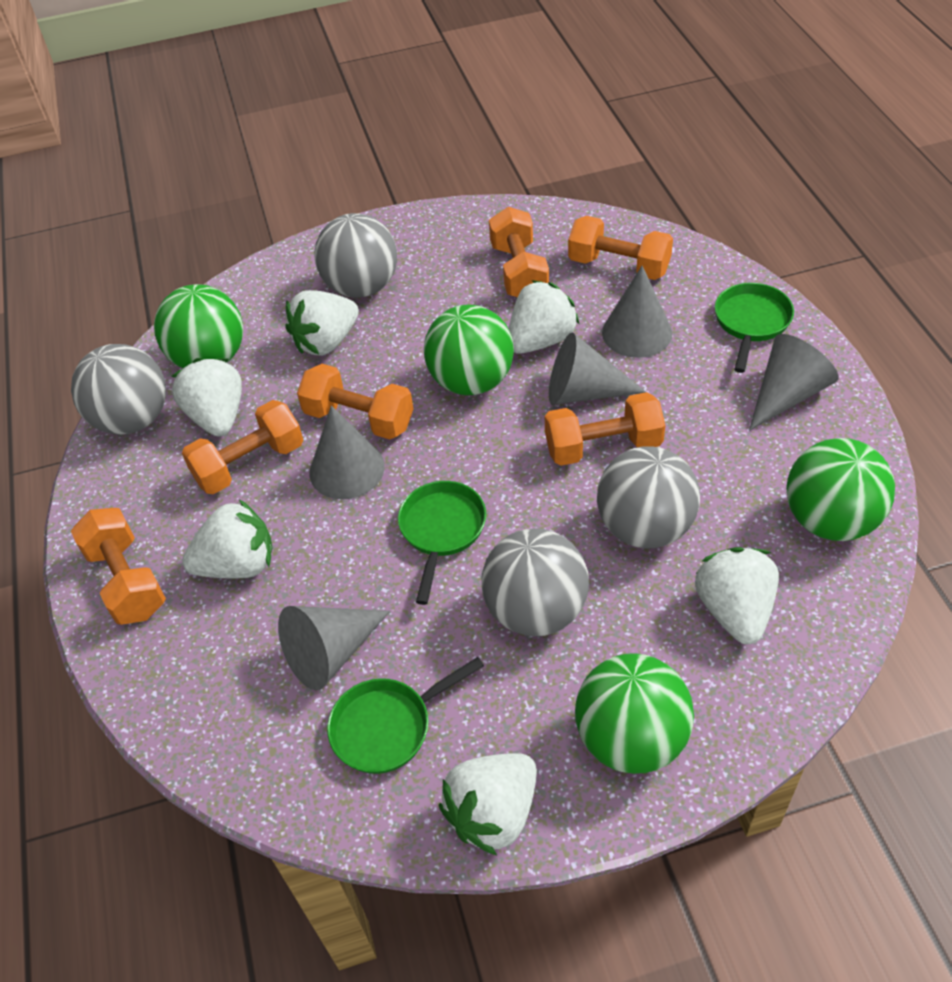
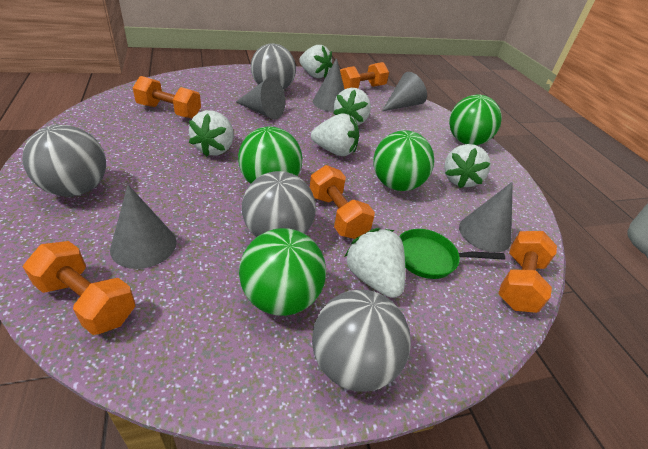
green pan: [327,657,484,774] [398,481,486,605] [715,283,794,373] = 3 -> [399,229,505,279] = 1
orange dumbbell: [71,508,166,625] [182,400,303,494] [297,364,413,440] [489,207,549,297] [545,392,665,466] [568,216,673,280] = 6 -> [23,241,135,335] [133,76,201,118] [310,165,375,239] [340,62,389,89] [499,231,557,313] = 5

